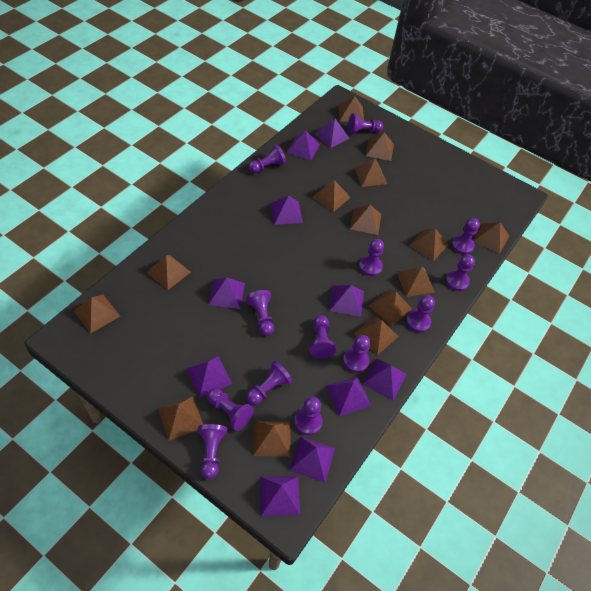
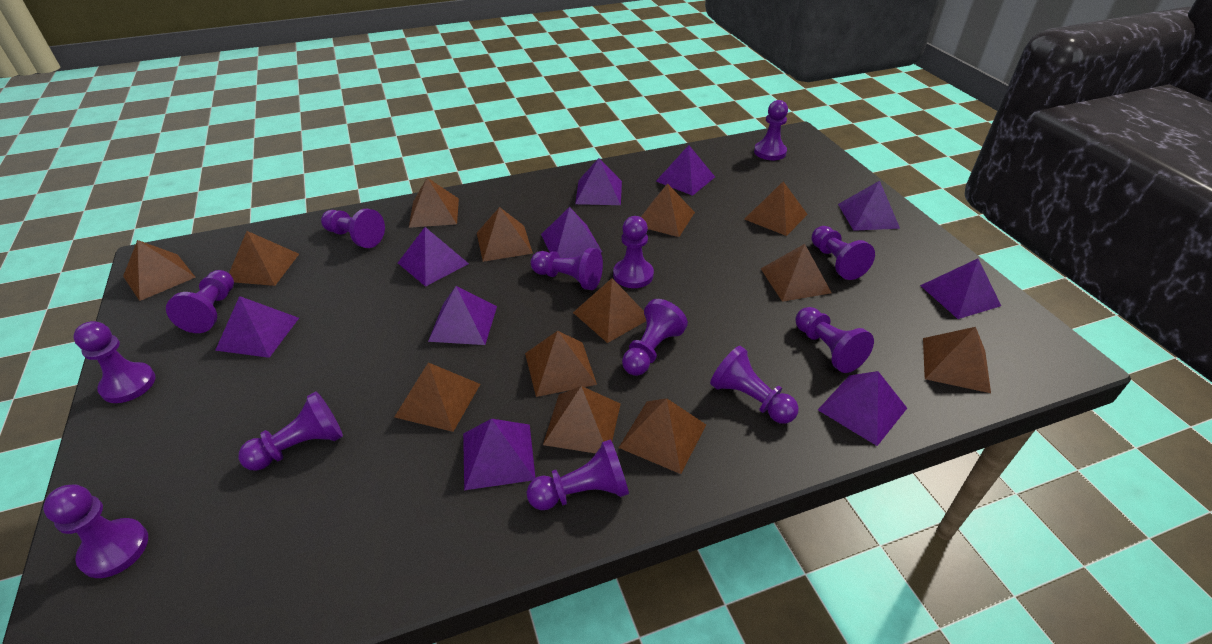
brown pyramid: [74,295,120,334] [146,255,191,290] [158,396,203,441] [253,421,291,457] [312,180,351,212] [339,96,364,122] [350,205,381,235] [354,159,387,187] [354,316,399,355] [366,132,394,161] [369,289,412,326] [397,266,435,297] [409,229,448,261] [473,222,509,254] = 14 -> [123,240,196,301] [229,231,299,286] [395,362,480,432] [409,178,459,228] [477,207,533,262] [525,331,597,397] [543,386,621,453] [573,278,646,343] [619,398,706,474] [641,183,695,237] [744,181,808,236] [761,244,832,302] [923,327,991,393] = 13

